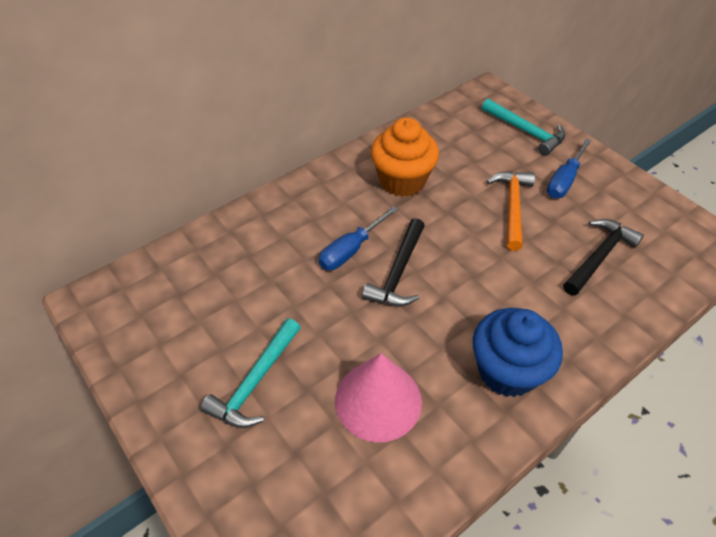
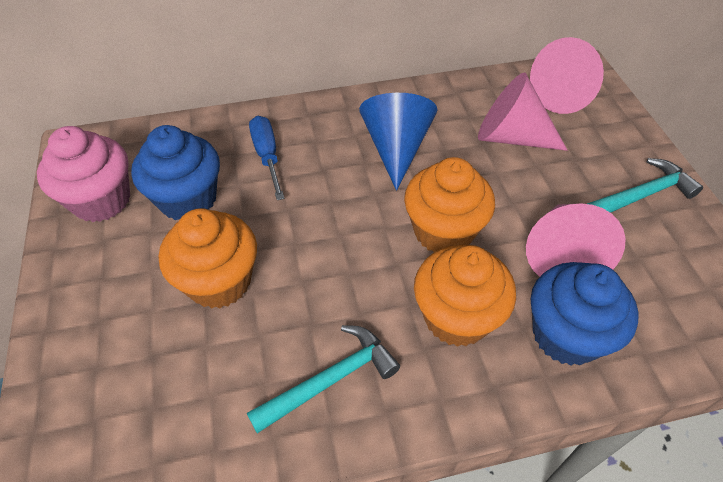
black hammer: [362,218,425,307] [563,219,644,296] = 2 -> none = 0
blue cone: none = 0 -> [359,93,438,191] = 1
blue cupcake: [473,308,563,397] = 1 -> [131,125,220,220] [531,262,639,366] = 2
blue screwdriver: [319,206,398,270] [547,138,592,198] = 2 -> [249,116,285,200] = 1
orange cupcake: [371,118,439,197] = 1 -> [159,208,257,309] [404,157,495,252] [414,245,516,347] = 3
orange hammer: [487,171,535,251] = 1 -> none = 0
pink cone: [335,353,422,443] = 1 -> [478,73,567,151] [526,203,626,277] [530,37,604,114] = 3
pink cupcake: none = 0 -> [37,126,130,222] = 1

